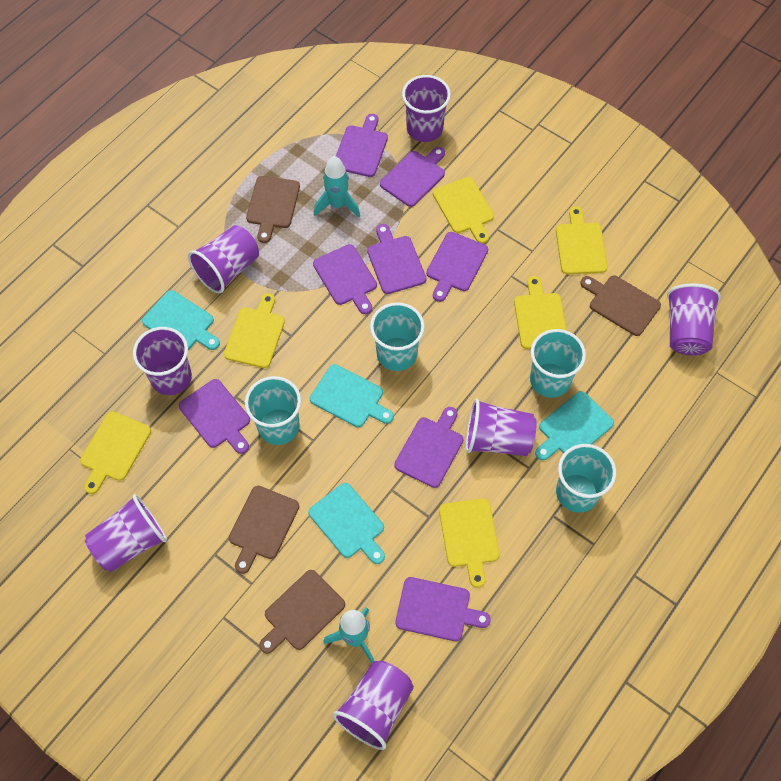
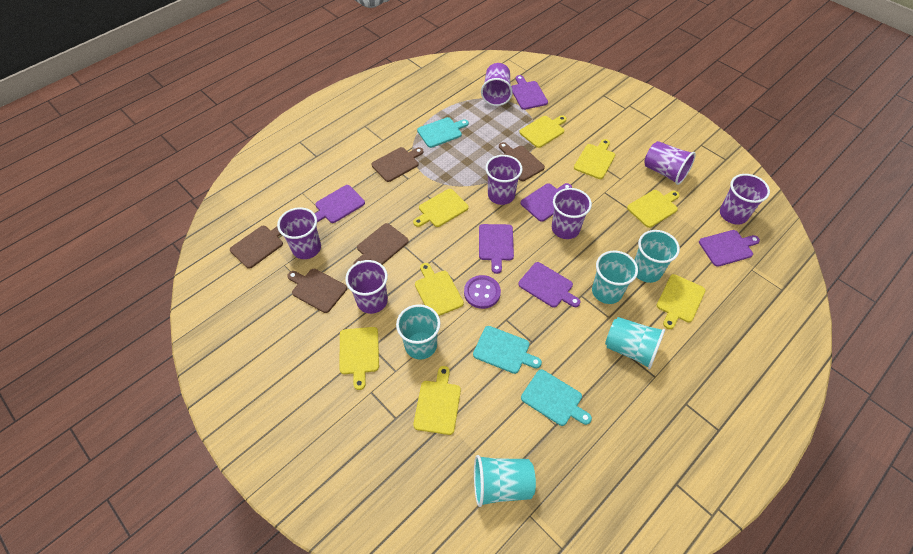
brown cutting board: [229,486,299,574] [246,176,300,243] [259,570,345,654] [580,275,661,336] = 4 -> [230,226,283,269] [287,269,347,313] [353,223,409,265] [371,147,423,182] [499,142,545,181] = 5
purple button: none = 0 -> [464,275,501,309] = 1
purple cutting board: [179,379,250,454] [313,244,377,314] [336,114,388,177] [367,224,426,294] [380,147,445,207] [394,407,463,488] [395,577,491,641] [426,232,488,302] = 8 -> [315,185,365,223] [479,224,514,274] [511,75,548,110] [518,262,580,308] [521,183,572,222] [699,230,760,267] = 6
turquoise cup: [245,376,301,445] [370,302,425,371] [530,329,586,398] [556,444,616,513] = 4 -> [396,304,441,360] [474,455,536,507] [592,251,638,304] [605,317,665,369] [634,230,680,283] = 5
turquoise cutting board: [142,290,220,350] [308,483,385,564] [310,364,394,427] [535,391,614,461] = 4 -> [417,117,469,148] [473,326,542,374] [521,369,592,426] = 3
turquoise rocket: [314,156,360,217] [324,607,374,663] = 2 -> none = 0
yellow cutting board: [80,411,151,494] [224,293,285,368] [433,177,494,244] [439,498,500,588] [514,276,567,349] [556,206,608,274] = 6 -> [339,327,379,390] [413,189,469,227] [413,366,461,435] [415,263,464,316] [519,115,567,148] [574,139,615,179] [627,190,680,228] [657,274,705,329] = 8

